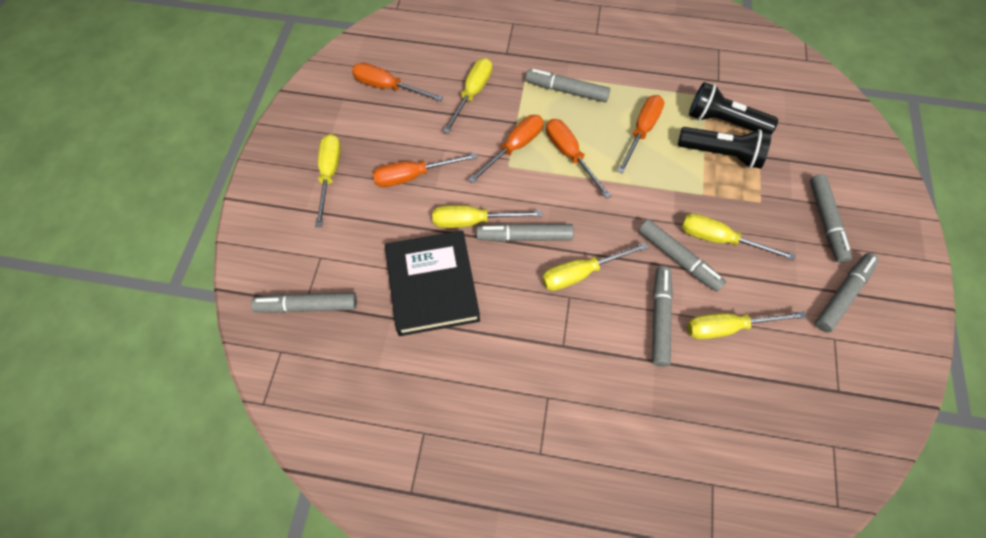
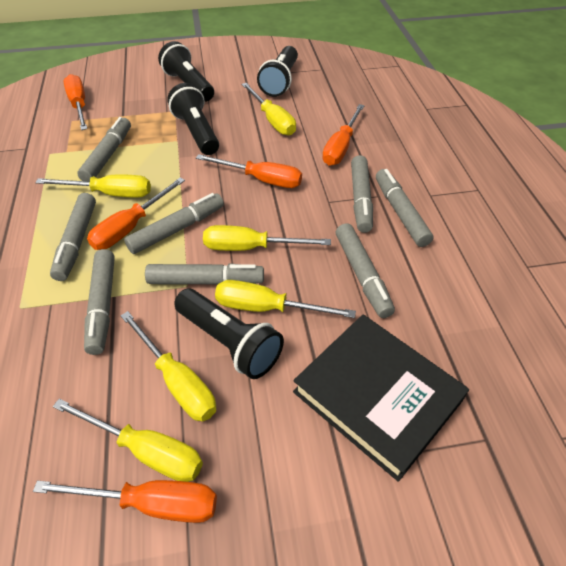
black flashlight: [678,127,771,169] [689,82,778,134] = 2 -> [158,41,214,102] [167,83,219,155] [174,289,284,379] [257,46,298,97] = 4
grey marker: [251,292,357,313] [476,224,574,242] [525,69,610,102] [638,219,726,292] [652,266,673,367] [810,174,852,263] [815,253,879,333] = 7 -> [50,193,96,281] [77,117,131,182] [84,249,115,355] [124,193,224,254] [145,263,264,284] [336,223,395,318] [351,155,373,233] [376,169,434,247] = 8

